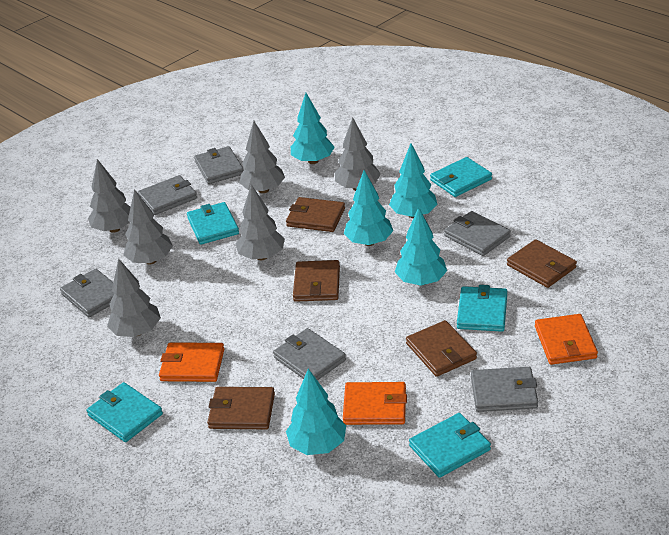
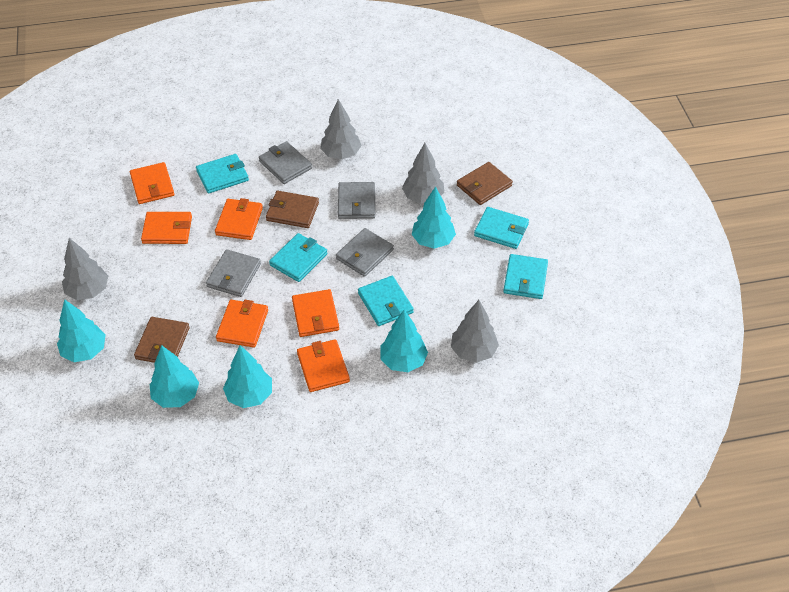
brown wallet: [207,387,275,429] [286,197,345,232] [293,260,340,302] [406,320,477,377] [507,239,577,288] = 5 -> [134,317,190,363] [266,191,319,228] [457,162,513,205] = 3
grey tree: [88,159,130,233] [107,259,161,337] [124,189,173,264] [236,184,285,260] [239,121,285,193] [335,118,381,191] = 6 -> [62,238,108,300] [320,99,362,159] [402,143,444,204] [451,300,499,363] = 4
grey wallet: [60,269,114,317] [138,175,197,215] [194,146,244,184] [273,328,346,380] [444,211,511,256] [471,367,538,412] = 6 -> [206,249,261,297] [259,141,312,184] [336,228,394,277] [338,182,375,219] = 4
orange wallet: [159,342,224,382] [343,382,407,425] [535,314,598,365] = 3 -> [130,162,174,204] [141,212,192,244] [215,198,263,240] [216,300,268,348] [292,289,339,337] [297,339,350,392] = 6

